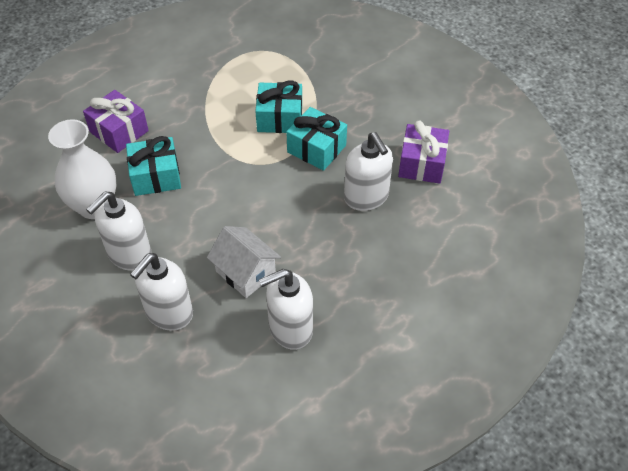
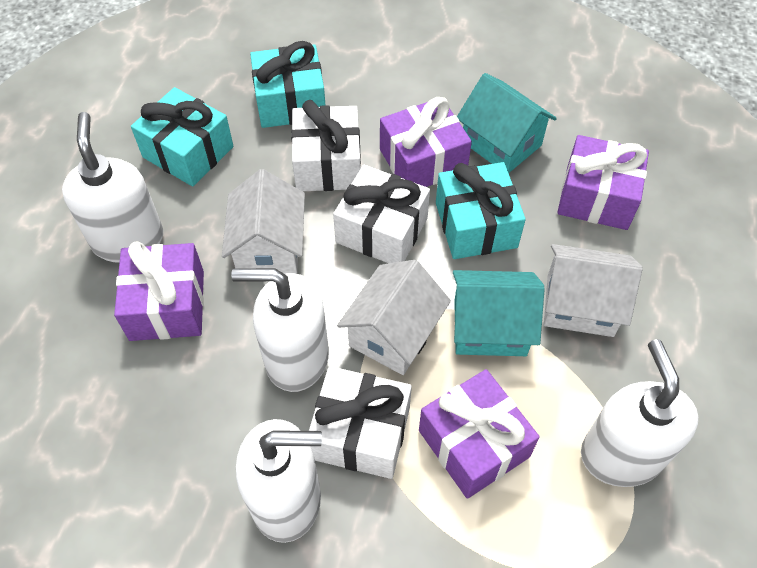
purple gift: [83,90,149,153] [398,121,449,184] = 2 -> [114,241,204,341] [380,97,472,187] [419,369,540,499] [557,135,649,230] = 4
turquoise house: none = 0 -> [453,270,545,356] [457,73,557,173] = 2
white gift: none = 0 -> [291,100,361,191] [309,366,412,479] [333,165,430,263] = 3
white house: [207,226,281,298] = 1 -> [222,169,305,274] [337,260,451,375] [544,244,642,337] = 3
white vase: [48,119,116,219] = 1 -> none = 0

